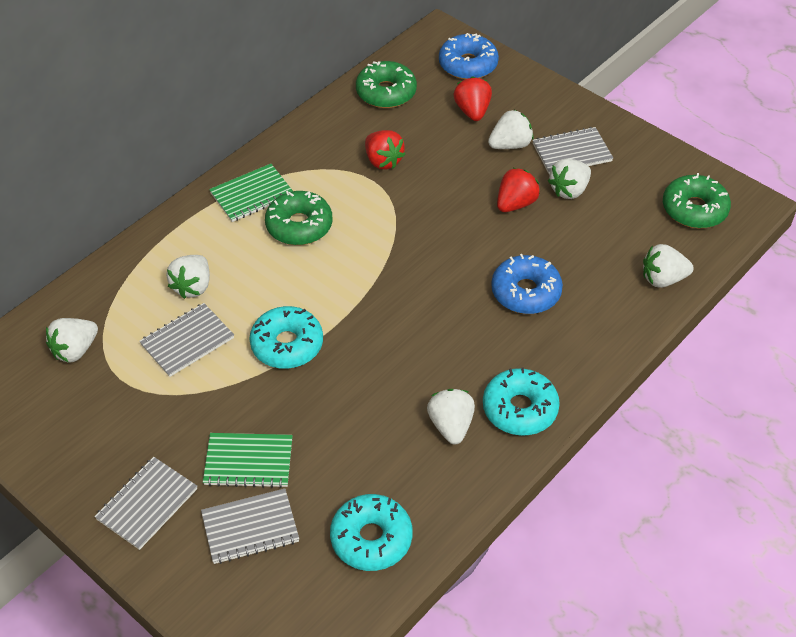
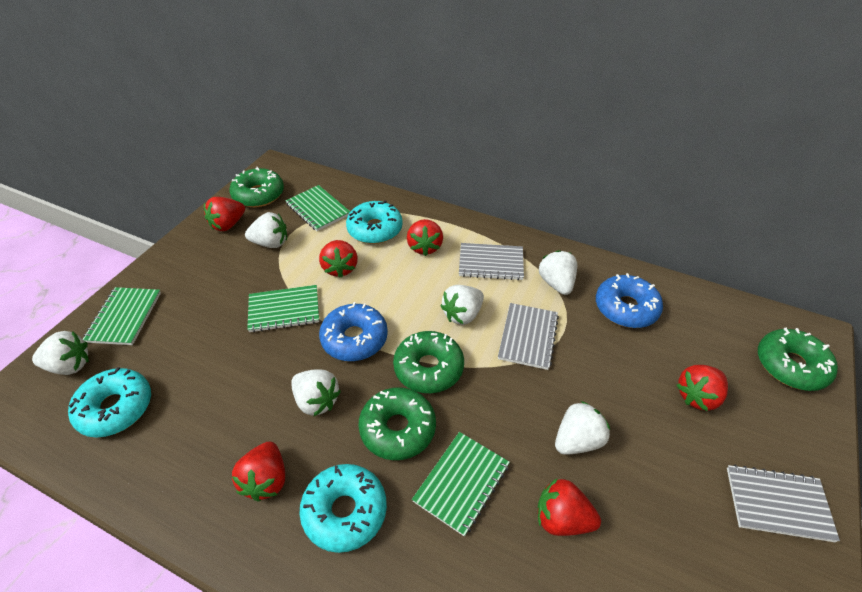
green donut: [265,191,333,245] [356,61,417,108] [663,173,731,228] = 3 -> [229,167,284,207] [358,387,436,460] [393,331,464,393] [758,328,838,391] = 4
green notebook: [203,433,293,488] [209,164,293,222] = 2 -> [83,287,161,345] [247,285,319,333] [285,185,350,231] [412,432,510,536] = 4
grey notebook: [94,457,197,550] [139,303,234,377] [201,488,299,564] [533,127,613,174] = 4 -> [459,243,524,280] [498,303,559,370] [727,465,840,542] = 3
red strawberry: [365,130,406,169] [454,76,492,121] [497,167,540,212] = 3 -> [204,197,245,231] [232,442,285,501] [319,240,358,278] [407,219,443,256] [538,478,601,536] [677,365,728,411] = 6

